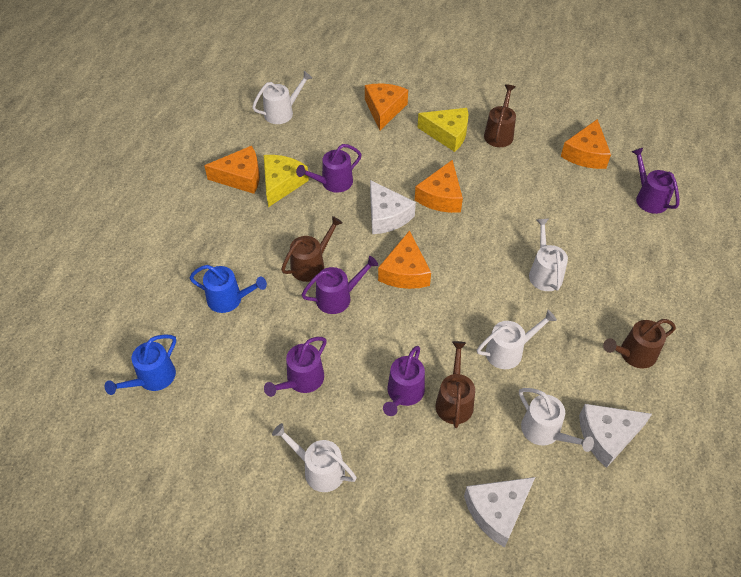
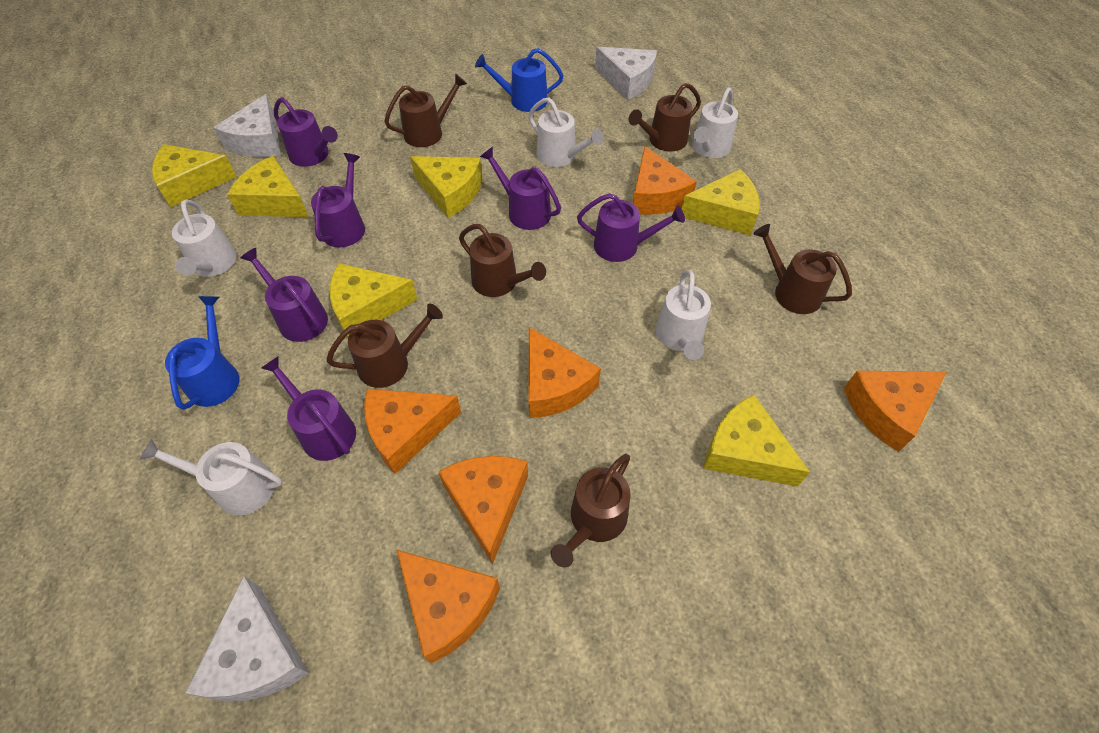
brown watering can: [281,216,343,282] [435,341,475,428] [484,84,516,147] [603,319,676,368] = 4 -> [326,304,443,388] [384,74,467,147] [459,224,546,297] [551,454,631,568] [629,83,701,152] [754,224,852,314] = 6
orange cheese: [204,146,259,194] [365,84,408,130] [378,230,431,289] [415,160,463,213] [561,119,611,169] = 5 -> [364,389,461,474] [397,550,500,664] [438,456,528,564] [528,327,601,418] [633,146,697,215] [844,371,947,452] = 6
purple watering can: [264,337,327,397] [296,144,362,192] [302,256,378,314] [383,346,425,416] [631,148,679,214] = 5 -> [240,248,328,342] [261,356,356,461] [274,97,338,167] [311,153,365,247] [480,147,561,230] [577,193,685,262] = 6
yellow cheese: [264,155,309,207] [417,108,468,152] = 2 -> [152,144,237,207] [227,156,309,217] [330,263,418,338] [410,156,483,218] [682,169,760,235] [703,395,810,487] = 6

